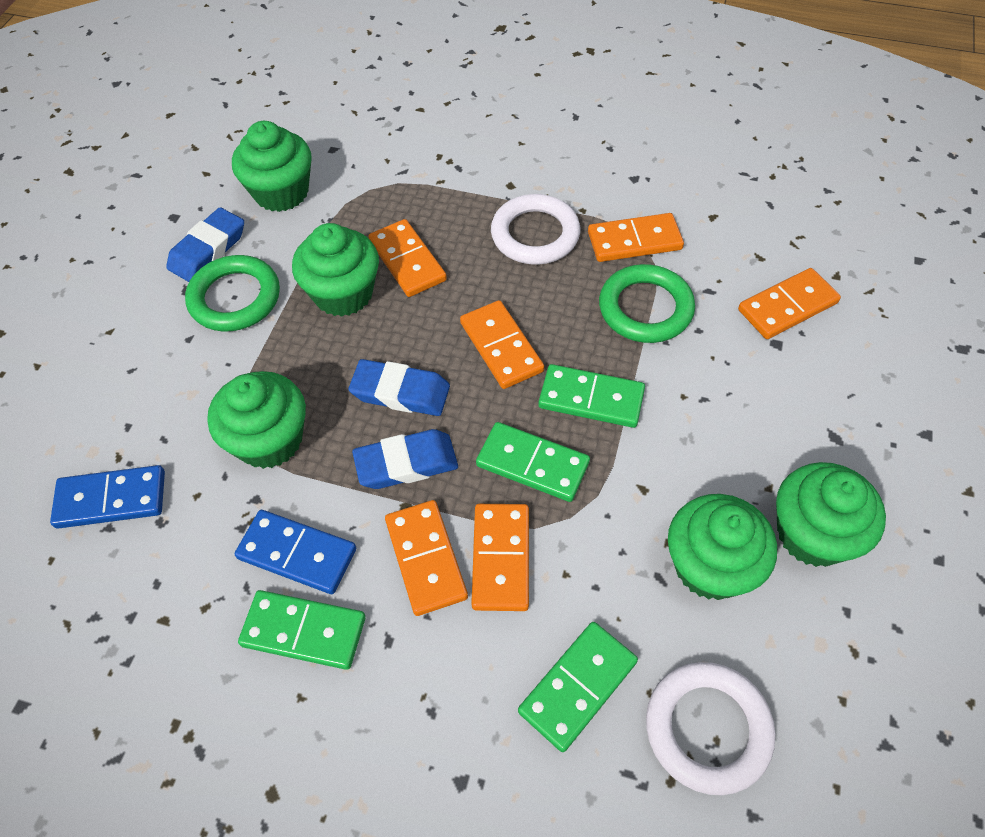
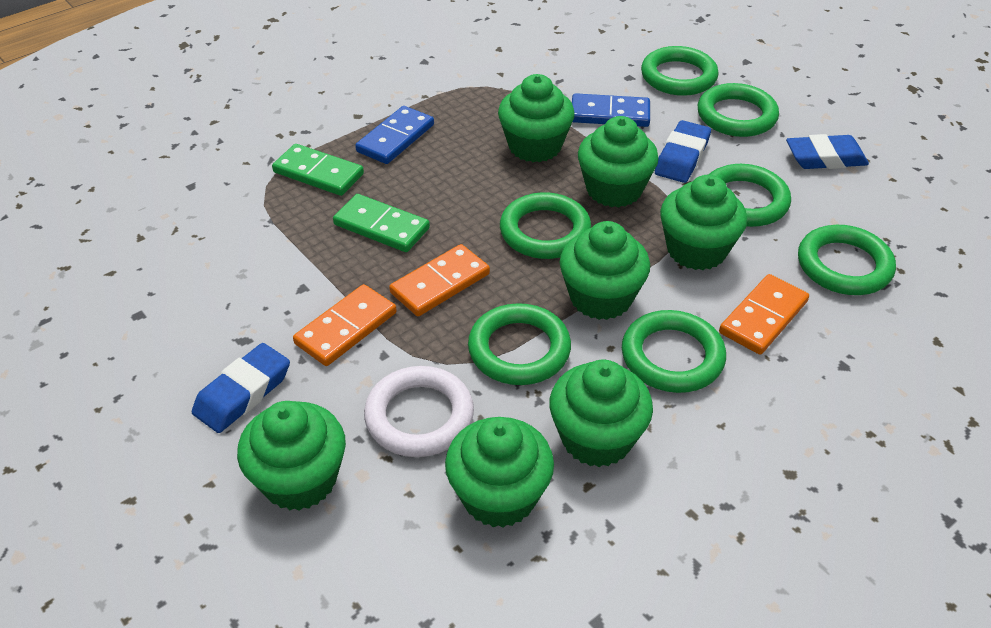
green cupcake: [207,371,306,469] [232,121,312,212] [292,223,379,317] [668,494,777,600] [776,462,886,567] = 5 -> [237,401,346,511] [445,417,554,528] [498,74,575,162] [549,360,653,467] [559,221,650,320] [578,116,659,208] [660,175,747,270] = 7
green domino: [238,590,366,670] [476,422,590,502] [518,622,638,752] [538,364,645,428] = 4 -> [272,144,364,196] [333,194,430,252] = 2
green ring: [185,255,280,332] [599,264,695,343] = 2 -> [468,303,571,385] [500,192,591,259] [622,310,726,393] [641,46,719,96] [698,83,779,137] [709,164,791,227] [798,225,896,295] = 7
orange domino: [368,219,447,297] [385,500,468,616] [460,300,544,389] [471,504,529,611] [588,213,684,262] [738,268,841,339] = 6 -> [293,284,397,366] [389,244,490,316] [719,274,809,355] = 3
white ring: [491,194,580,265] [646,662,775,795] = 2 -> [364,366,474,457] = 1

